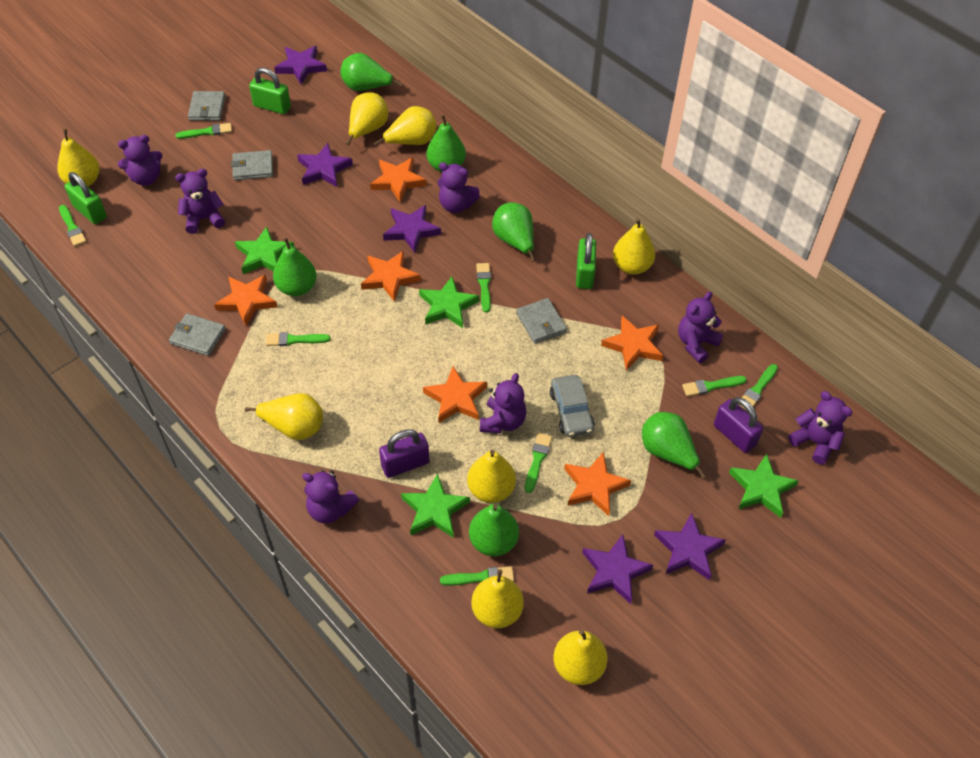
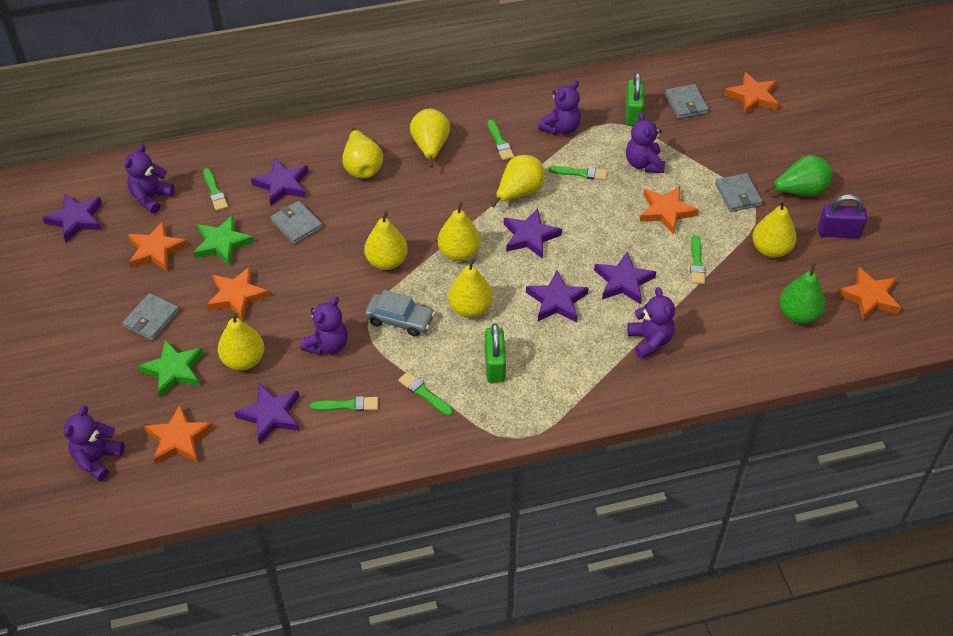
green brush: [59,205,86,247] [175,123,232,139] [266,332,331,346] [440,566,514,586] [476,263,491,313] [525,433,552,493] [682,376,747,397] [738,364,778,409] = 8 -> [203,168,228,211] [310,396,378,412] [398,371,453,416] [487,120,514,160] [548,166,608,180] [690,235,705,284] = 6
green padlock: [65,172,107,224] [249,67,291,114] [576,233,596,289] = 3 -> [485,323,506,383] [626,72,644,126] = 2
green pear: [273,237,317,296] [341,53,402,91] [427,115,466,172] [469,504,519,556] [492,202,536,262] [642,412,706,479] = 6 -> [764,155,832,196] [779,263,825,324] = 2
green star: [235,226,295,274] [401,473,470,538] [419,277,479,328] [729,454,799,518] = 4 -> [138,339,204,398] [193,215,254,266] = 2
purple padlock: [379,429,430,478] [714,397,763,453] = 2 -> [818,194,867,239] = 1
purple star: [274,46,327,84] [297,143,353,187] [383,205,441,253] [582,535,653,604] [654,513,726,580] = 5 -> [42,194,102,243] [234,383,299,444] [251,158,308,206] [504,208,562,259] [526,270,588,322] [594,251,656,304] = 6
purple teddy bear: [118,135,162,186] [175,169,225,234] [302,470,359,524] [438,162,480,213] [480,373,527,433] [678,292,723,363] [788,391,852,465] = 7 -> [64,405,125,481] [124,144,175,214] [301,297,348,355] [538,80,581,135] [626,112,665,173] [627,287,675,359] = 6

